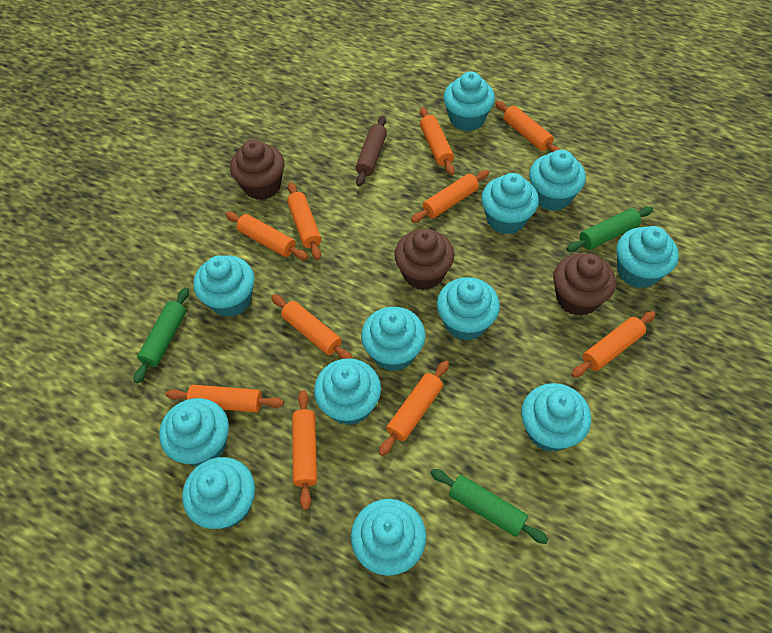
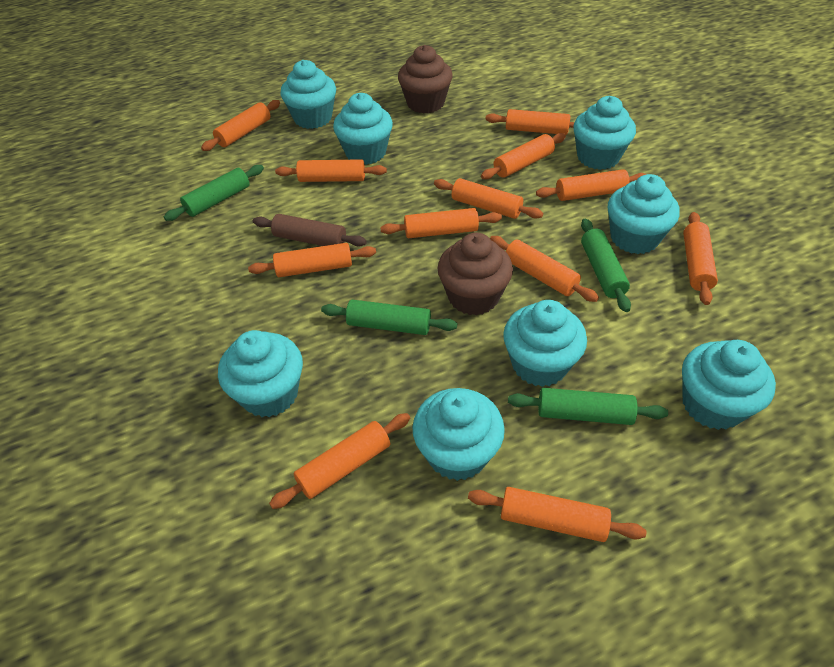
brown cupcake: [230,140,285,200] [394,228,454,290] [553,253,616,316] = 3 -> [398,45,453,114] [438,233,513,316] = 2
green rolling pin: [134,287,189,383] [431,469,548,544] [566,207,653,252] = 3 -> [164,165,264,221] [321,300,457,335] [508,388,668,425] [581,219,631,312] = 4
orange rolling pin: [166,385,284,412] [225,212,308,260] [271,295,353,359] [287,182,321,260] [292,390,317,510] [379,360,449,456] [411,170,489,223] [420,107,455,175] [495,101,561,152] [572,311,656,378] = 10 -> [201,100,280,151] [248,243,376,277] [269,413,410,509] [275,159,387,182] [380,208,502,238] [434,178,543,219] [468,487,646,542] [481,133,566,179] [486,109,574,135] [490,236,599,302] [536,169,646,201] [683,212,718,305] = 12
turquoise cupcake: [159,398,229,466] [182,457,255,529] [193,255,255,317] [314,358,381,425] [351,499,426,576] [361,307,425,371] [437,277,500,341] [444,71,495,131] [481,173,539,234] [521,383,591,452] [529,150,586,211] [617,226,679,289] = 12 -> [218,330,303,417] [280,60,336,129] [333,93,393,165] [412,388,505,481] [503,300,587,387] [573,96,636,170] [608,174,680,254] [682,340,776,430] = 8

